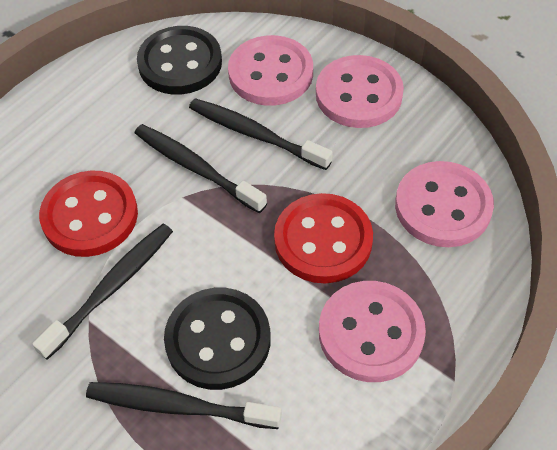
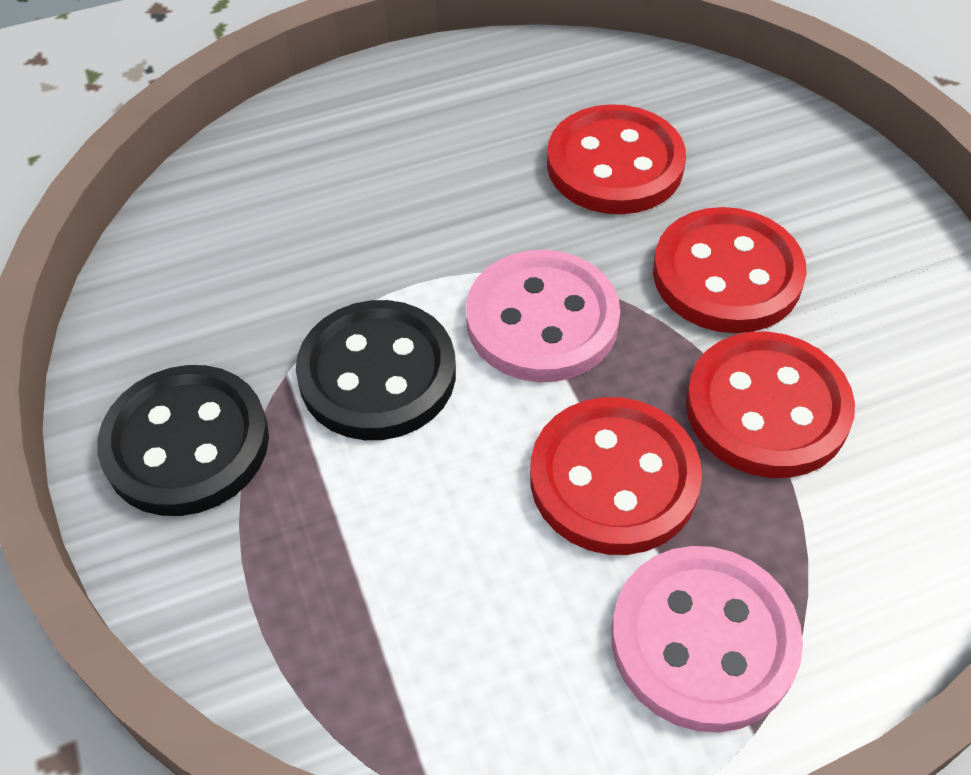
black toothbrush: [32,224,173,360] [86,382,282,429] [135,124,267,213] [189,98,333,170] = 4 -> none = 0
pink button: [228,35,313,106] [316,55,404,128] [319,281,426,382] [395,161,494,247] = 4 -> [466,250,620,382] [611,546,803,732] = 2
red button: [39,171,138,257] [274,193,373,283] = 2 -> [530,397,702,555] [547,104,686,214] [653,207,807,333] [686,332,855,478] = 4

